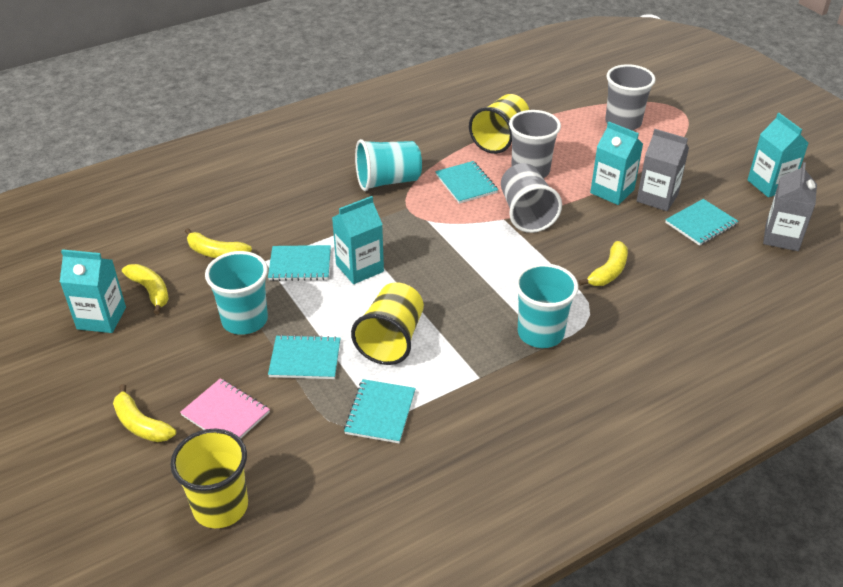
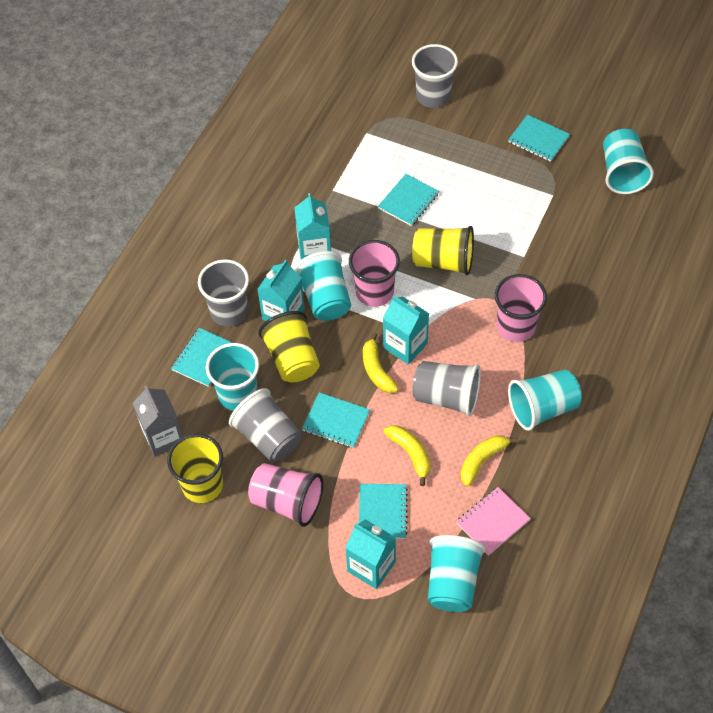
grey carton: [637,129,689,211] [763,162,817,251] = 2 -> [133,386,183,457] = 1
grey cup: [501,163,562,233] [509,110,561,178] [605,64,656,130] = 3 -> [198,259,249,327] [229,388,302,462] [412,44,458,108] [413,361,481,416] = 4
pink cup: none = 0 -> [248,463,323,527] [349,240,400,307] [495,274,547,342] = 3
turquoise cup: [205,251,268,335] [355,139,422,191] [515,263,578,348] = 3 -> [206,343,259,411] [294,251,351,321] [428,535,486,612] [508,369,582,431] [603,129,654,194] = 5
yellow banana: [113,384,176,442] [122,264,169,315] [185,228,252,258] [579,241,628,286] = 4 -> [363,333,399,393] [384,425,430,486] [461,435,518,486] = 3

